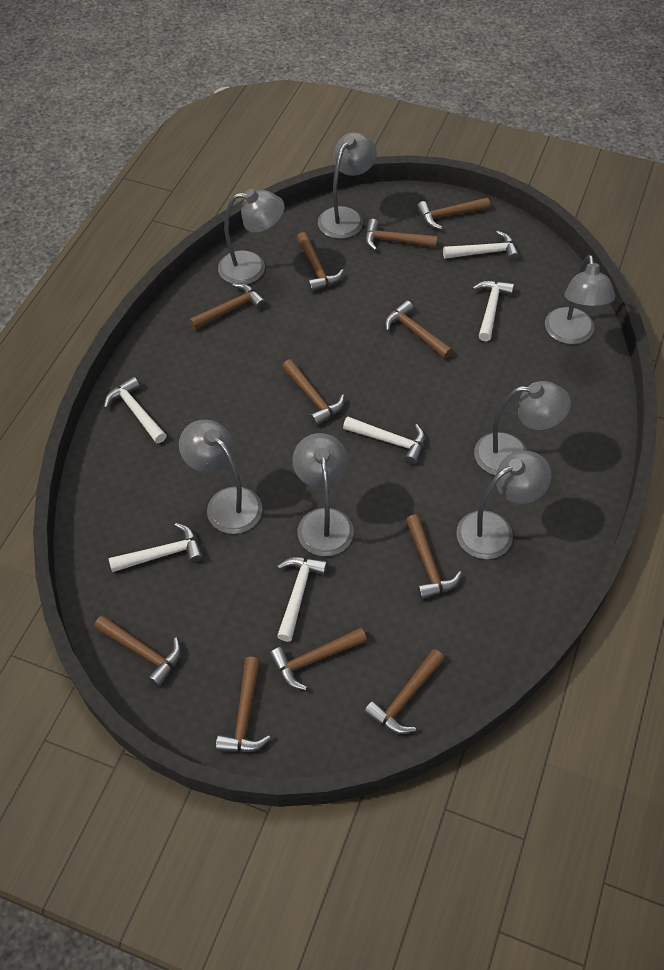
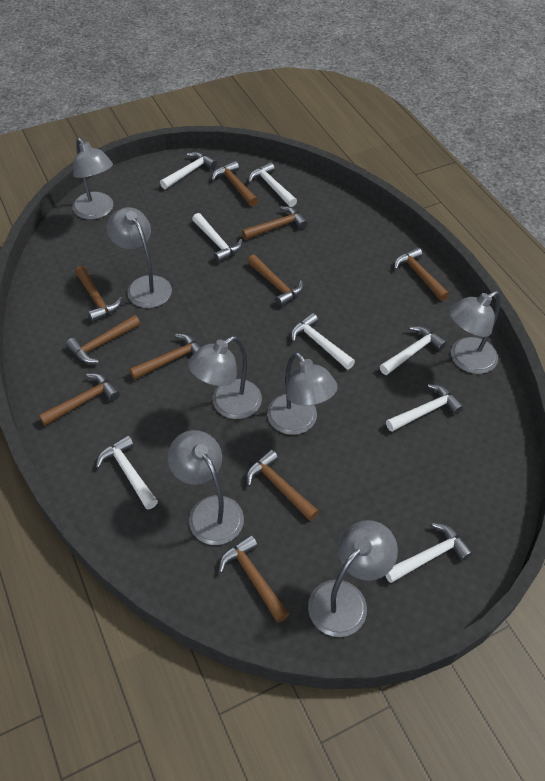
brown hammer: [94,615,181,687] [189,283,266,330] [216,657,271,753] [269,628,367,691] [282,359,344,426] [296,232,344,292] [364,649,445,734] [365,219,437,251] [385,300,453,359] [406,514,462,600] [417,197,490,230] = 11 -> [39,373,120,426] [66,315,140,363] [75,266,122,322] [129,334,201,380] [212,161,258,206] [219,535,289,623] [242,206,308,240] [246,449,319,521] [247,254,303,307] [394,247,449,301] = 10
white hammer: [104,377,167,443] [109,523,203,572] [277,557,327,642] [343,416,425,465] [443,231,519,262] [472,281,514,341] = 6 -> [96,435,158,510] [160,152,217,189] [192,213,242,263] [249,162,297,207] [291,313,355,370] [379,326,447,375] [385,523,473,583] [386,384,464,432] = 8

